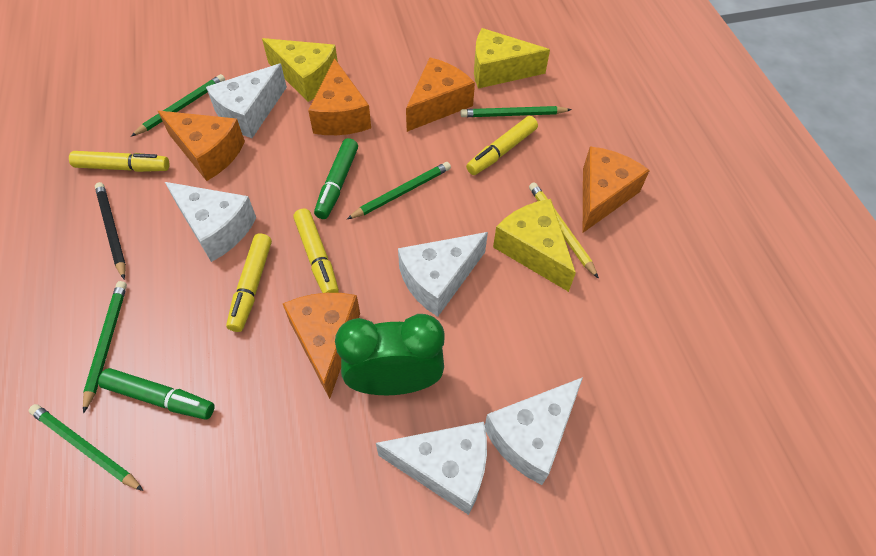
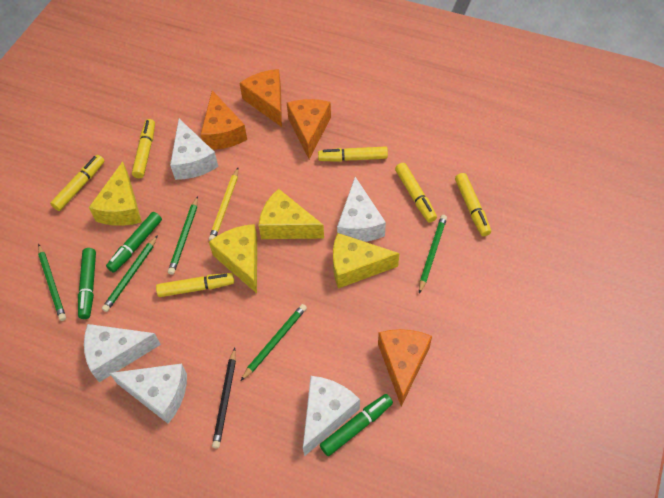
green clock: [335,314,445,395] = 1 -> none = 0
green marker: [98,368,215,420] [314,138,358,219] = 2 -> [78,248,96,319] [106,212,162,273] [320,394,393,456] = 3
orange cheese: [158,111,245,181] [283,293,360,399] [308,58,371,135] [406,58,475,132] [583,146,650,233] = 5 -> [201,90,247,150] [240,69,282,127] [287,99,331,159] [378,329,432,407] = 4
yellow cheese: [262,38,338,102] [474,28,550,89] [493,199,576,292] = 3 -> [89,161,142,226] [209,224,257,293] [259,188,324,239] [333,233,399,289] = 4
yellow marker: [69,151,170,172] [226,234,272,332] [293,208,339,293] [466,116,538,175] = 4 -> [50,155,104,211] [132,119,155,178] [156,273,234,297] [318,146,388,162] [395,163,437,223] [455,173,491,236] = 6

